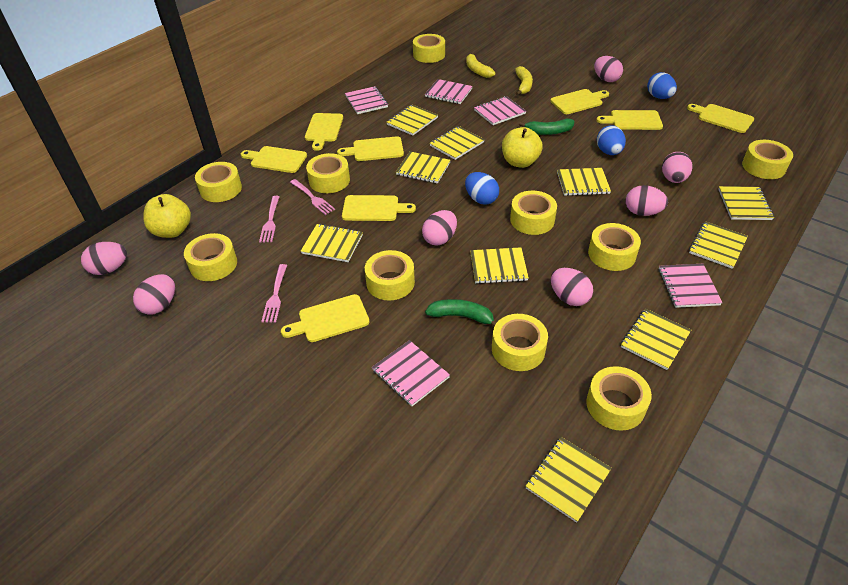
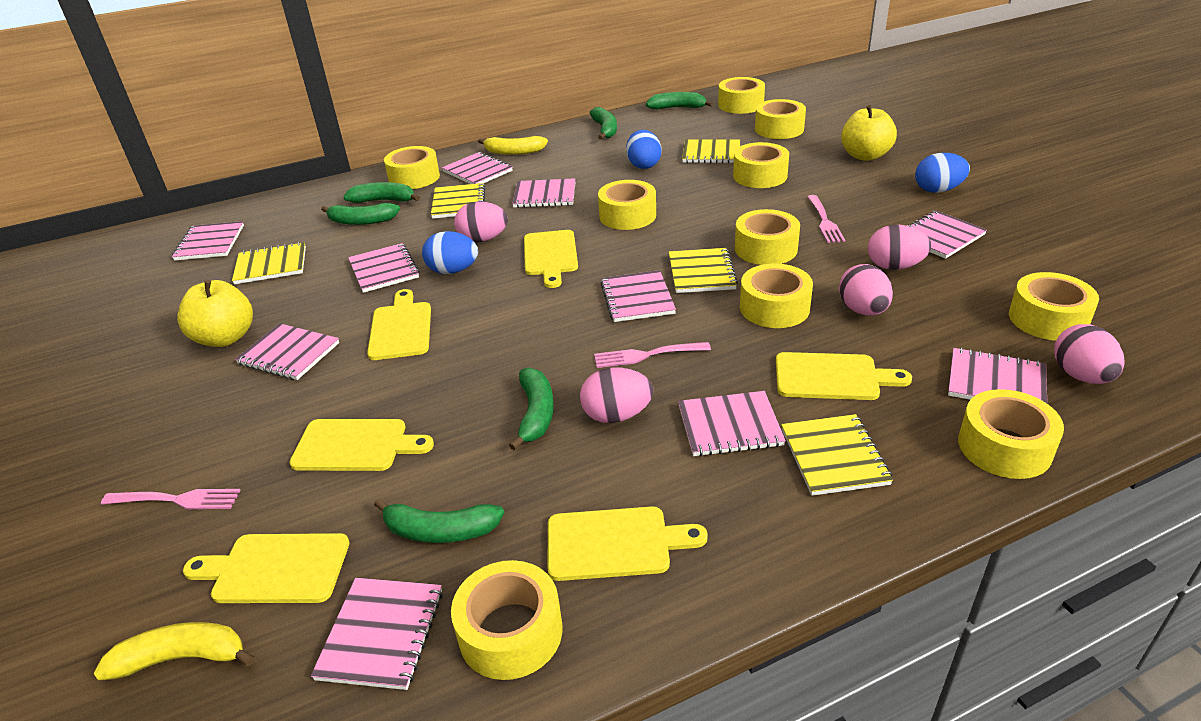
green banana: [425,299,496,326] [519,119,574,135] = 2 -> [321,203,400,225] [343,182,420,203] [374,499,504,543] [509,368,554,451] [590,107,617,140] [646,92,713,109] = 6
pink egg: [81,242,127,275] [133,274,175,315] [422,210,457,246] [551,268,593,306] [594,56,623,82] [626,185,668,216] [662,152,693,183] = 7 -> [454,202,508,243] [580,368,653,423] [839,264,893,316] [868,225,931,270] [1054,324,1125,384] = 5
pink notebook: [345,86,388,114] [372,340,450,406] [425,79,473,104] [474,96,526,125] [659,264,723,308] = 5 -> [172,221,244,261] [235,323,339,380] [311,578,443,690] [348,243,420,293] [442,152,513,184] [512,178,576,208] [600,270,676,322] [678,391,786,457] [907,210,987,259] [948,348,1047,403] = 10
yellow cutting board: [241,146,307,173] [281,294,370,342] [305,113,343,151] [337,136,404,161] [342,195,416,221] [550,89,609,114] [596,110,663,130] [687,104,755,133] = 8 -> [183,533,349,603] [289,419,434,471] [367,289,431,360] [524,230,578,288] [548,506,708,581] [776,352,912,400] = 6
yellow notebook: [301,224,363,262] [387,105,438,136] [396,151,450,184] [430,126,485,160] [470,247,529,284] [525,437,612,523] [557,168,611,196] [621,309,691,370] [689,221,748,269] [718,186,774,220] = 10 -> [232,242,306,284] [431,183,485,219] [669,248,738,293] [682,139,740,163] [781,414,893,496] = 5

